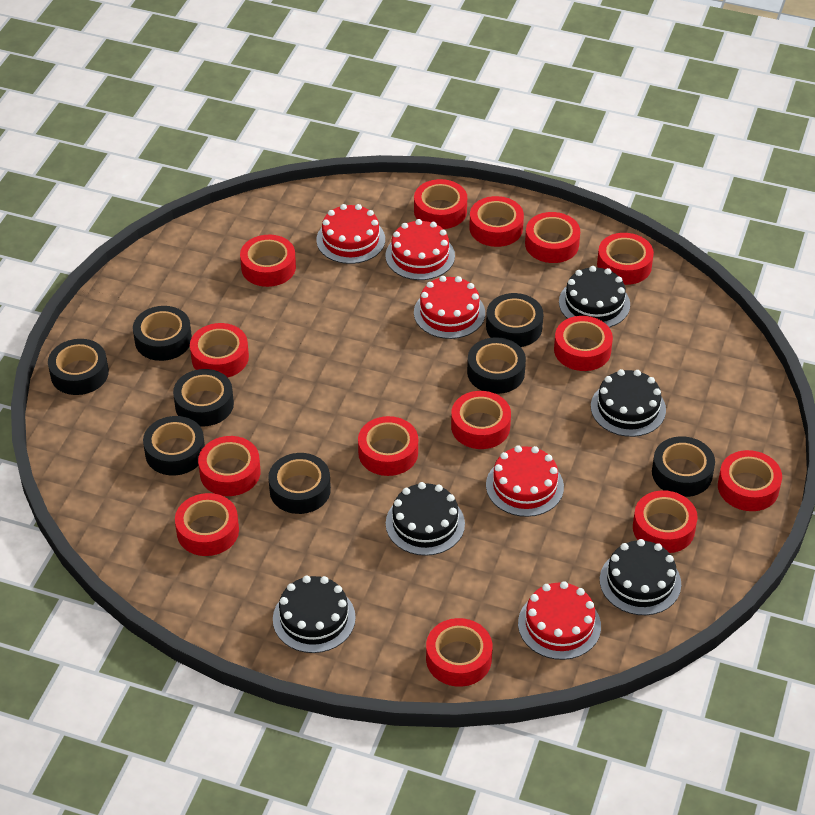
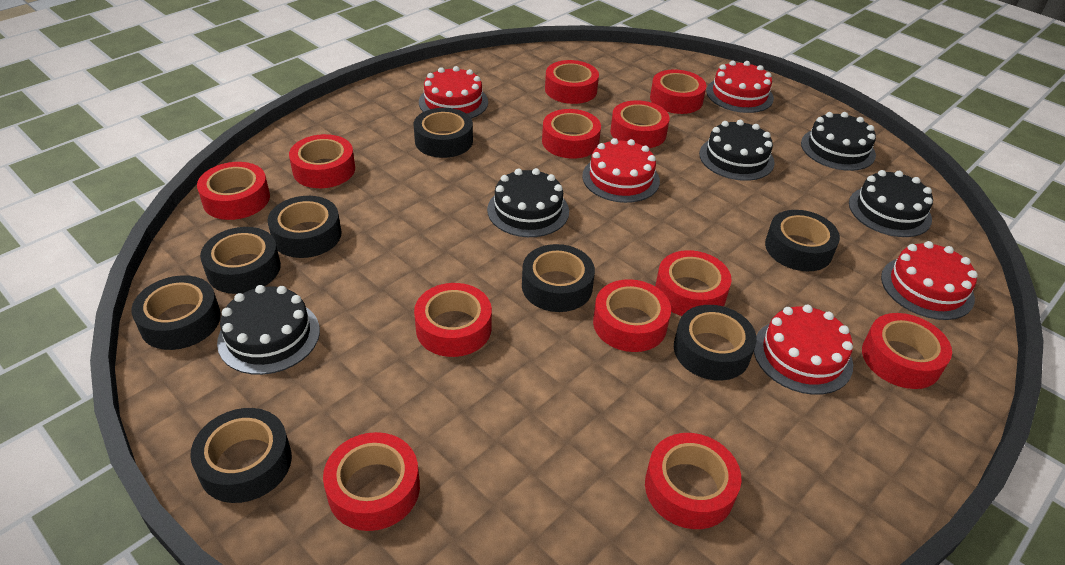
red tape: [175,493,239,556] [190,323,249,377] [198,436,260,496] [240,235,296,287] [358,416,418,476] [414,179,467,229] [426,618,492,687] [451,391,511,449] [469,196,524,247] [525,212,580,263] [554,316,613,371] [597,233,654,285] [633,490,698,553] [718,450,782,511] = 14 -> [197,162,270,220] [289,134,355,188] [323,432,420,531] [414,283,492,357] [542,109,601,159] [545,60,599,104] [593,279,671,352] [610,100,670,148] [645,433,741,529] [650,69,706,114] [655,250,732,316] [862,313,952,389] = 12

